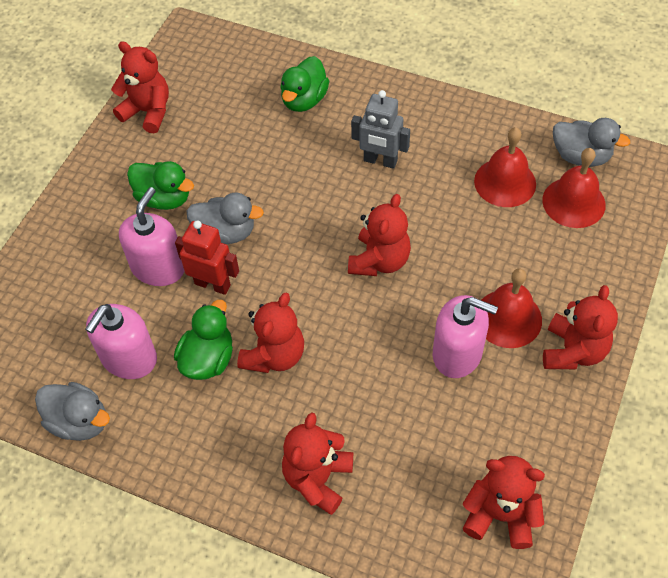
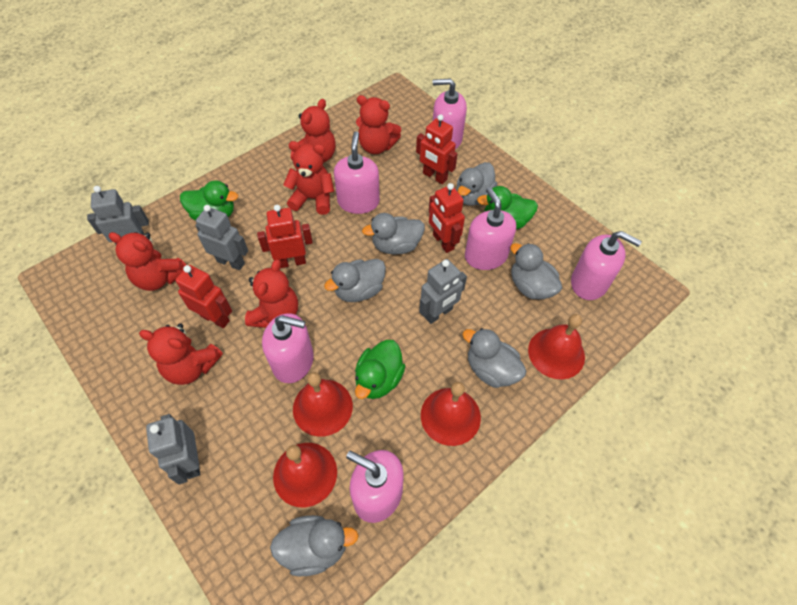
grey duck: [35,382,110,441] [187,193,264,244] [553,118,630,167] = 3 -> [270,515,359,576] [324,259,386,302] [362,213,425,254] [456,162,497,206] [462,328,526,388] [510,243,562,299] = 6
grey robot: [351,90,410,169] = 1 -> [87,186,149,244] [146,414,200,485] [195,205,248,270] [419,259,467,324] = 4
pink soap dispenser: [85,304,157,379] [119,187,184,286] [433,295,498,378] = 3 -> [262,313,314,383] [334,131,380,214] [346,450,404,523] [433,78,467,149] [465,187,516,270] [571,231,642,300] = 6
red bell: [474,127,536,207] [482,269,542,348] [542,148,606,228] = 3 -> [273,443,337,507] [293,372,353,437] [421,382,481,446] [528,314,585,379] = 4
red robot: [175,220,239,295] = 1 -> [175,265,232,328] [257,205,313,268] [416,114,457,184] [429,183,465,253] = 4

